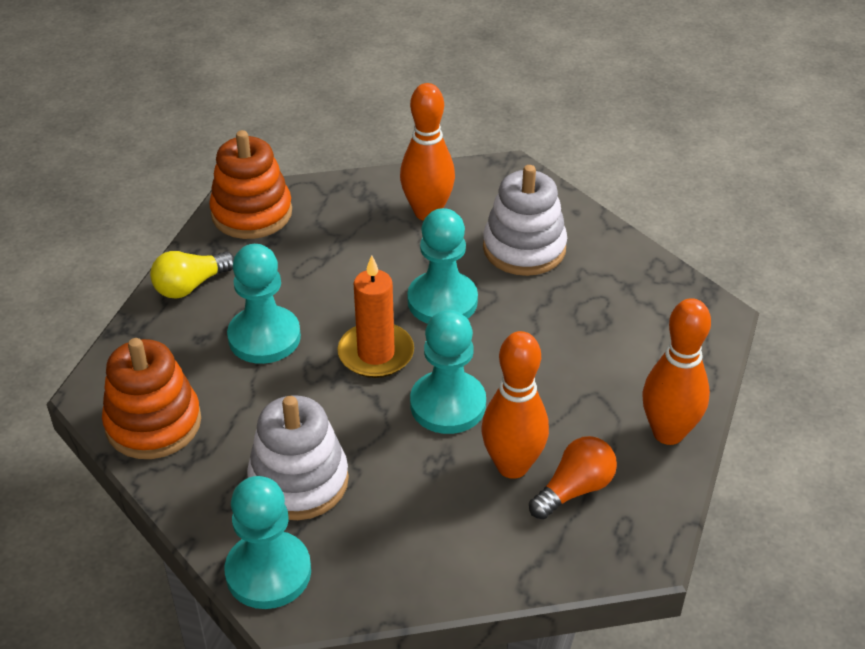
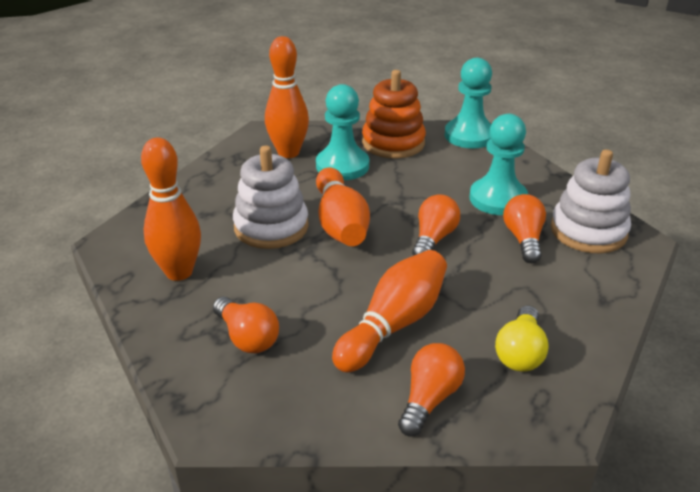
orange bowling pin: [400,83,455,221] [482,331,549,479] [642,298,711,445] = 3 -> [141,138,201,281] [265,36,309,158] [316,167,370,246] [332,250,447,373] = 4
orange candle: [337,255,414,378] = 1 -> none = 0
orange light bulb: [529,436,617,519] = 1 -> [213,297,279,353] [398,343,465,437] [412,194,460,256] [503,194,546,263] = 4
orange stacking toy: [102,338,201,459] [209,130,292,239] = 2 -> [362,70,426,159] = 1
turquoise pawn: [224,476,311,609] [227,244,301,364] [407,208,478,324] [410,310,486,434] = 4 -> [316,84,369,180] [445,58,492,148] [469,114,528,215] = 3

